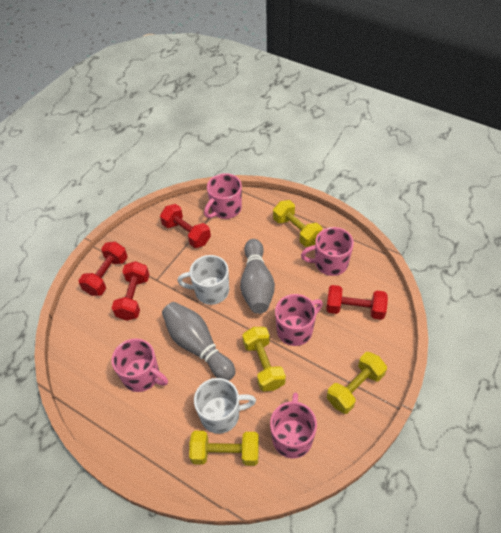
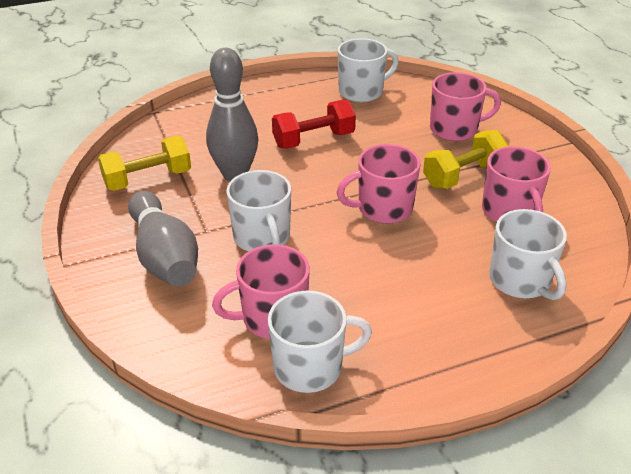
pink mug: [111,338,168,392] [204,173,242,219] [270,393,317,458] [275,294,323,346] [301,227,354,276] = 5 -> [212,244,310,339] [337,144,420,224] [430,72,501,141] [482,146,551,222] = 4
red dumbbell: [78,242,128,296] [112,261,150,321] [160,204,211,248] [326,285,388,320] = 4 -> [272,99,356,149] = 1
white mug: [177,255,229,305] [194,378,256,434] = 2 -> [226,170,291,251] [268,290,372,393] [338,38,399,102] [489,209,567,300] = 4
yellow dumbbell: [189,431,259,466] [242,327,286,392] [273,200,323,247] [327,352,387,414] = 4 -> [98,136,191,191] [423,130,509,189] = 2

